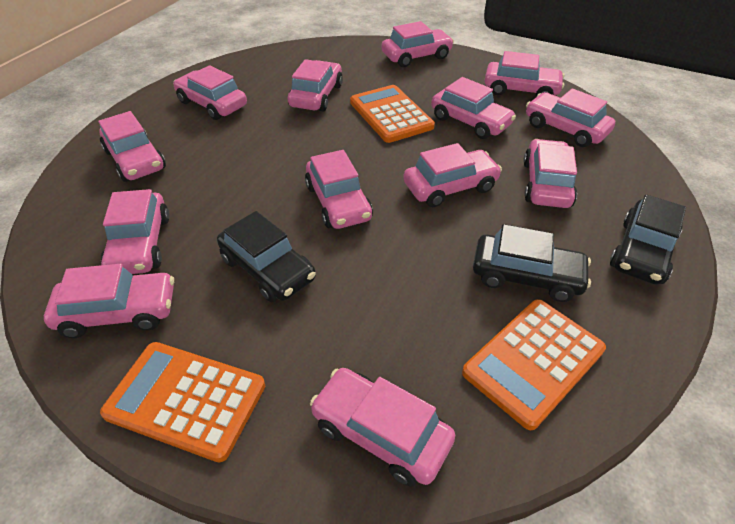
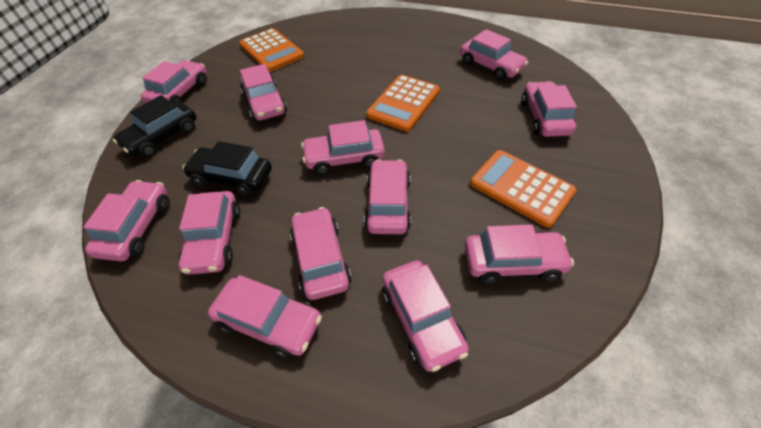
black car: [217,211,316,302] [473,224,591,302] [610,194,686,285] = 3 -> [113,95,197,157] [182,141,272,196] = 2
pink car: [44,264,174,338] [98,111,166,182] [101,189,169,274] [173,65,247,120] [287,59,343,111] [305,150,373,229] [310,368,455,487] [381,21,454,67] [403,143,502,207] [431,77,516,139] [484,51,565,96] [523,139,577,208] [526,88,615,147] = 13 -> [83,180,170,261] [141,60,207,103] [179,191,240,275] [208,275,322,359] [240,64,287,121] [290,207,352,300] [301,120,385,175] [364,159,411,234] [382,260,469,372] [460,29,528,80] [464,225,574,284] [522,81,577,137] = 12

